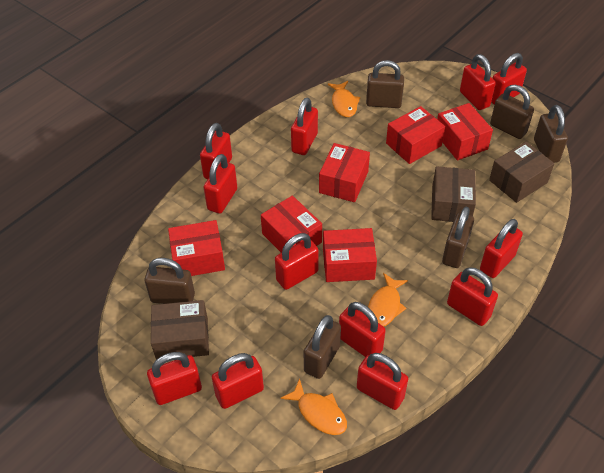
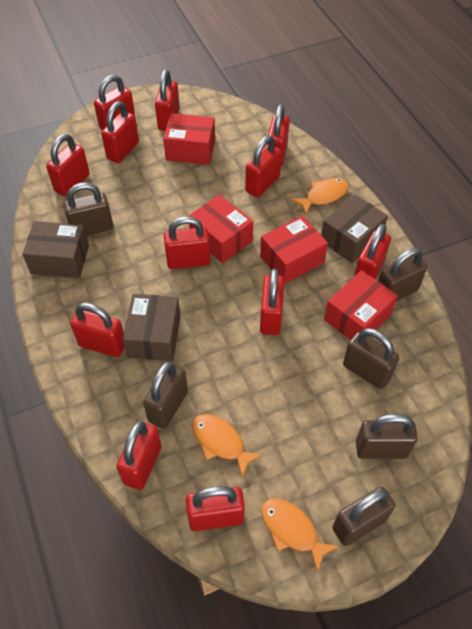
red box: [168,220,225,276] [261,196,322,253] [319,143,370,202] [323,228,377,282] [386,106,445,164] [437,103,493,160] = 6 -> [163,113,215,165] [188,194,253,264] [260,216,328,284] [324,270,398,340] = 4

